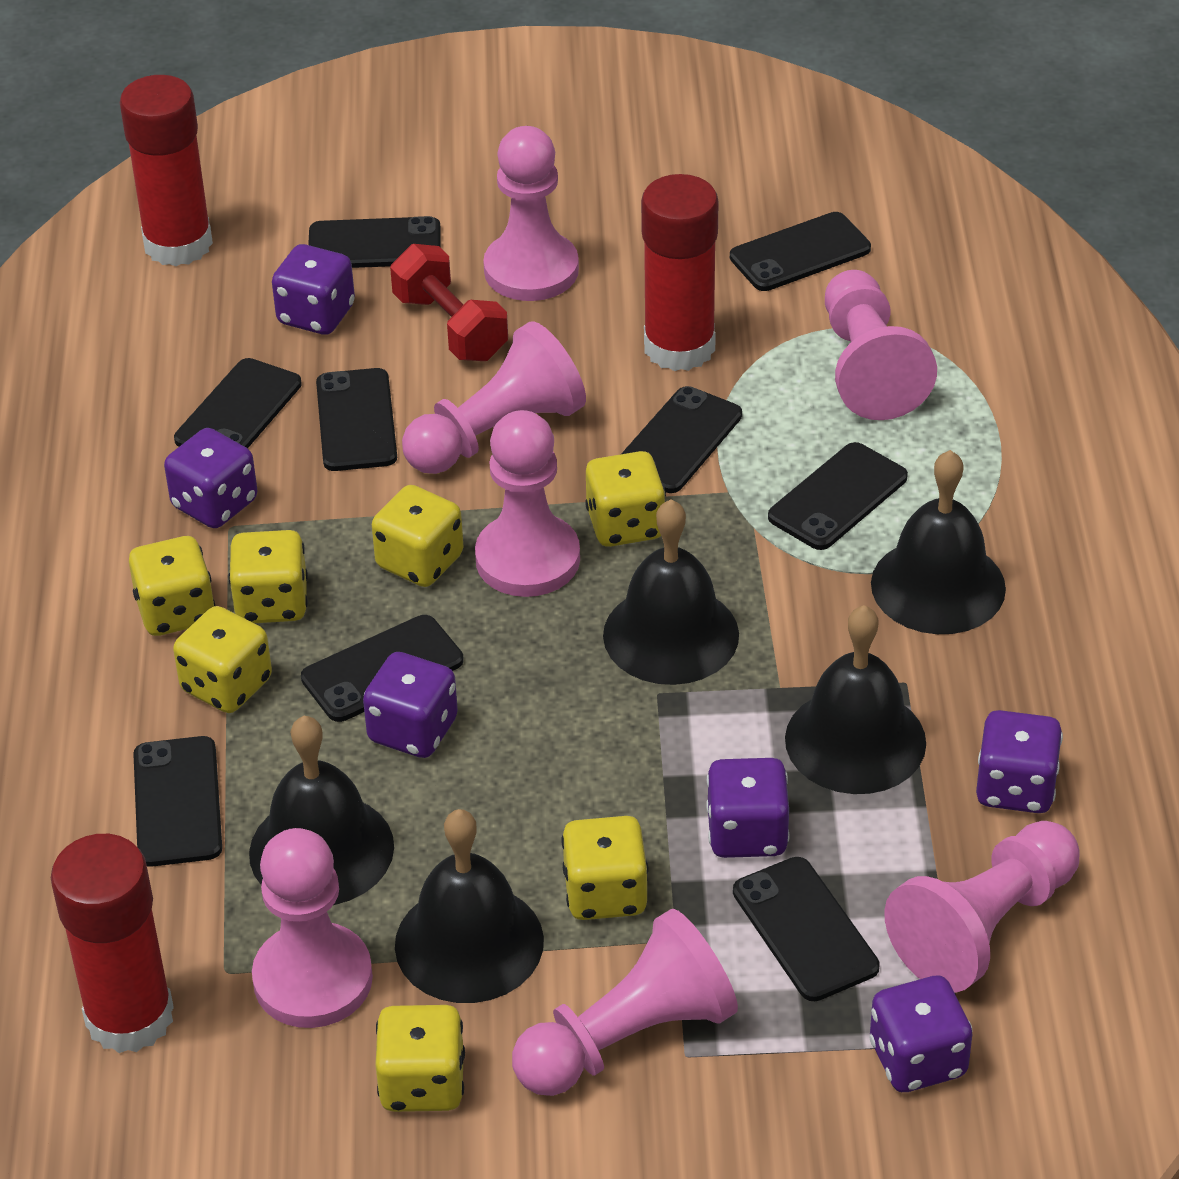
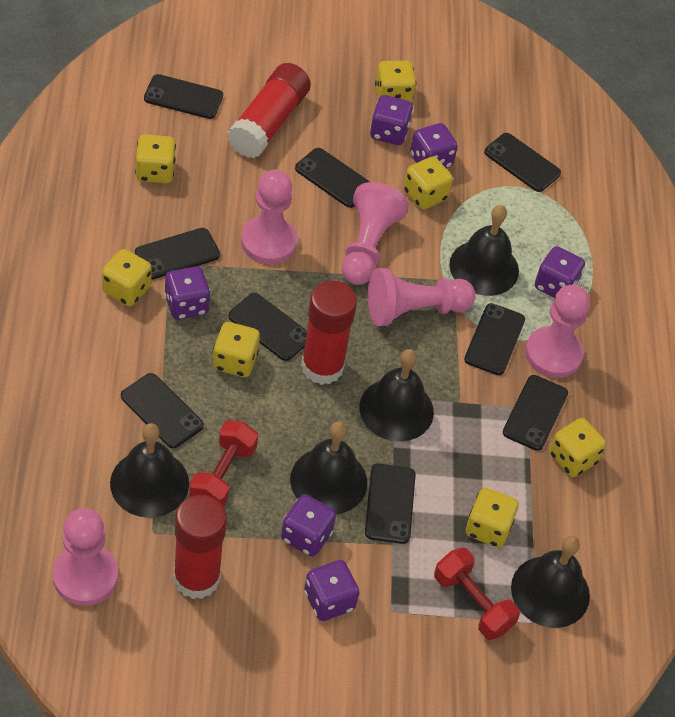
pink pawn: [252,828,373,1028] [402,321,586,474] [475,410,580,597] [483,126,579,301] [512,909,738,1096] [825,270,937,420] [884,821,1079,993] = 7 -> [53,508,118,606] [241,170,297,264] [342,182,409,285] [368,268,476,326] [525,285,590,378] = 5
red dumbbell: [390,244,508,361] = 1 -> [189,421,258,507] [434,548,520,640] = 2

